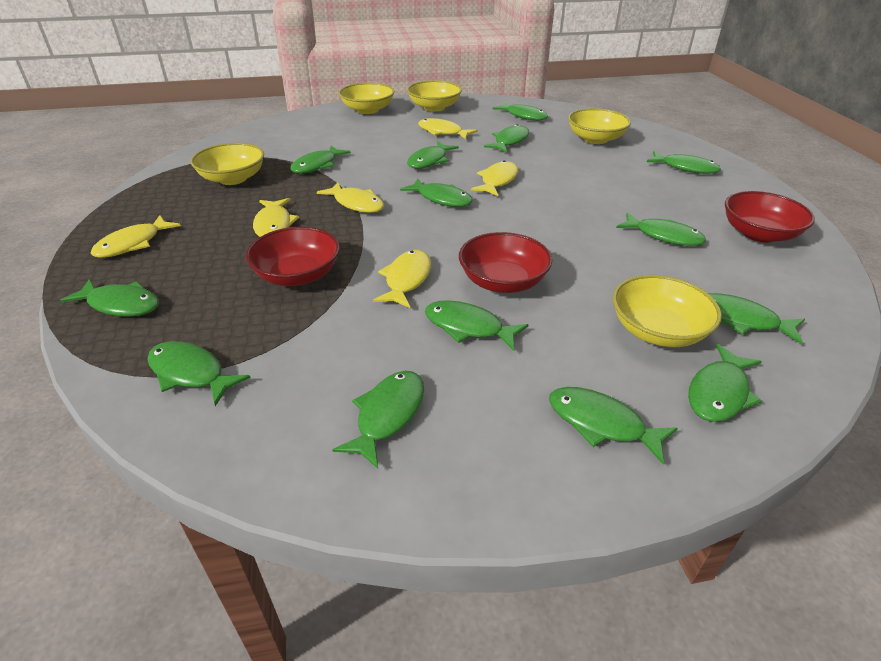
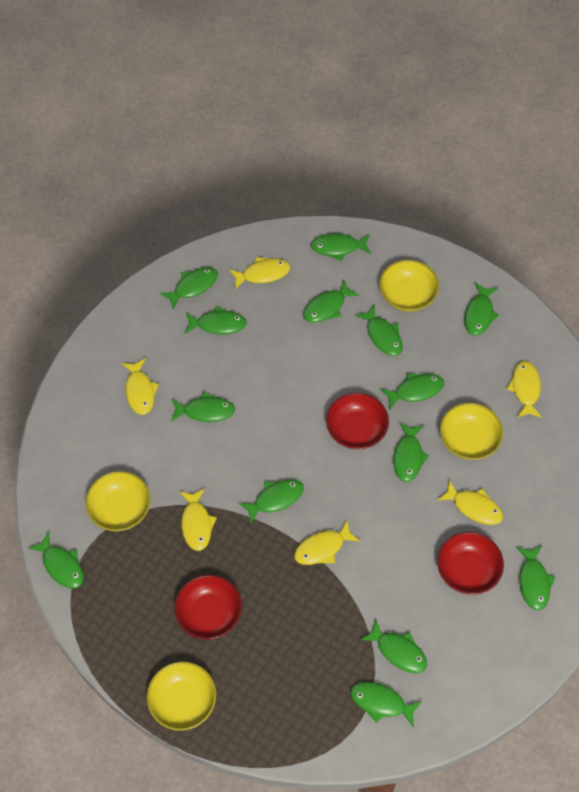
yellow bowl: [191,143,264,185] [339,83,394,114] [407,80,462,112] [568,108,631,144] [613,275,722,347] = 5 -> [85,471,151,531] [147,661,216,731] [379,260,439,312] [440,403,503,460] = 4

